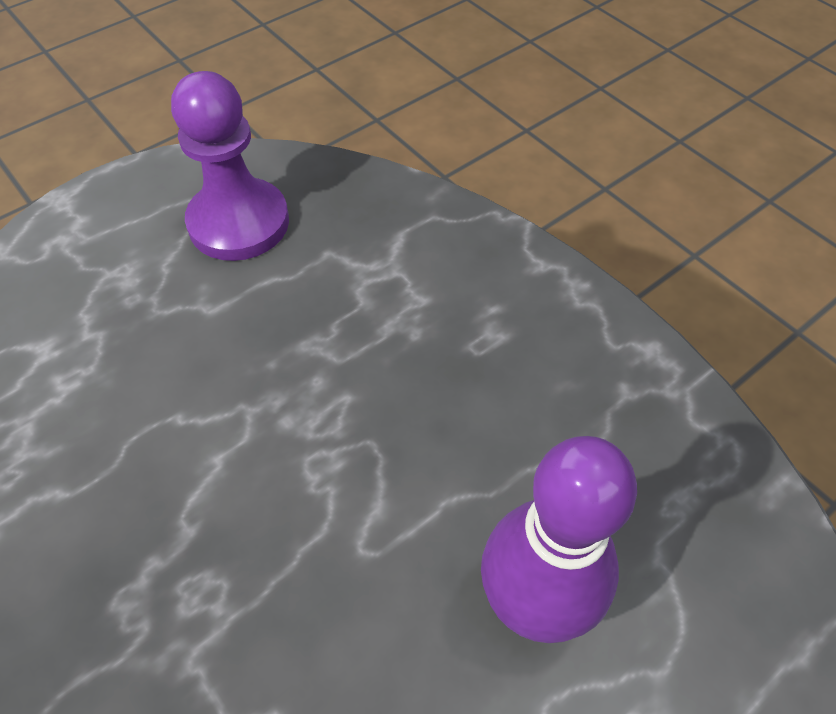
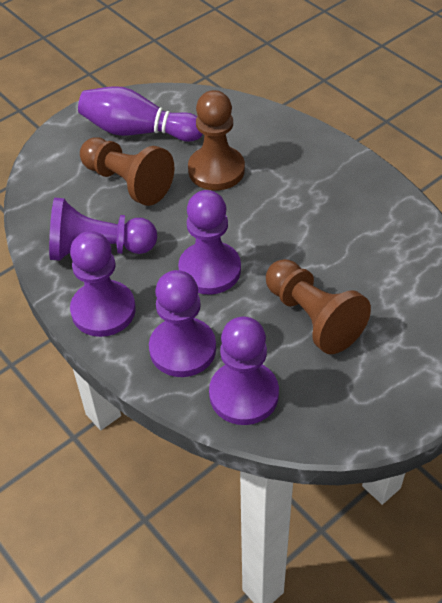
brown pawn: none = 0 -> [80,137,174,206] [188,90,245,190] [266,259,371,354] = 3
purple pawn: [171,71,289,261] = 1 -> [49,198,157,261] [70,231,136,337] [149,270,216,377] [178,190,241,295] [209,317,279,425] = 5

